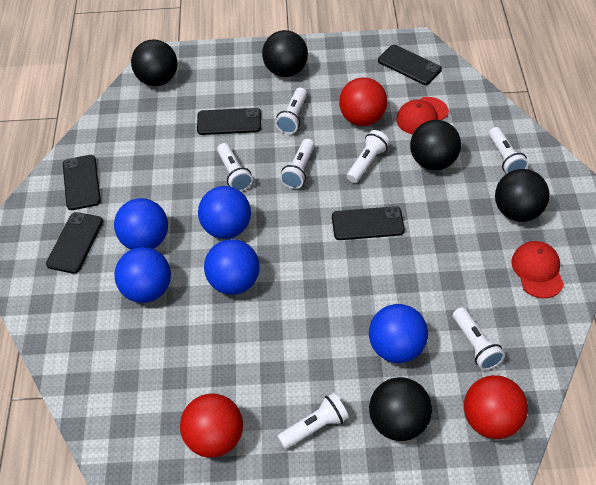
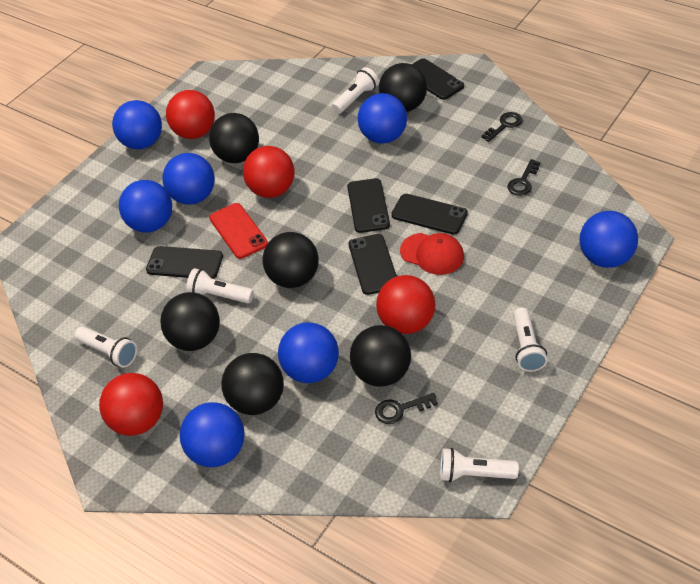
black ball: [131,39,177,86] [262,30,308,77] [369,377,432,441] [410,120,461,170] [495,169,550,222] = 5 -> [160,292,220,351] [209,113,259,163] [221,353,284,415] [263,232,319,288] [350,325,411,387] [379,63,427,112] = 6
black key: none = 0 -> [375,393,438,424] [481,112,523,142] [507,159,540,196] = 3
blue ball: [114,198,168,249] [114,247,171,303] [198,186,251,239] [204,239,260,295] [369,304,428,363] = 5 -> [112,100,162,149] [119,180,172,233] [163,153,215,205] [180,402,245,467] [278,322,339,383] [358,93,407,144] [580,211,638,268] = 7
red ball: [180,393,243,458] [339,77,387,126] [464,375,528,439] = 3 -> [99,373,163,436] [166,90,215,139] [243,146,295,198] [376,275,435,334] = 4
red cap: [396,97,449,135] [511,241,564,298] = 2 -> [400,233,464,275] = 1
red phone: none = 0 -> [209,203,268,259] = 1
white flashlight: [217,143,253,191] [275,87,307,134] [277,393,349,449] [280,139,315,189] [347,130,390,183] [453,307,505,370] [489,127,529,174] = 7 -> [75,327,137,368] [186,268,254,303] [332,67,379,114] [440,448,519,482] [513,307,548,372] = 5

